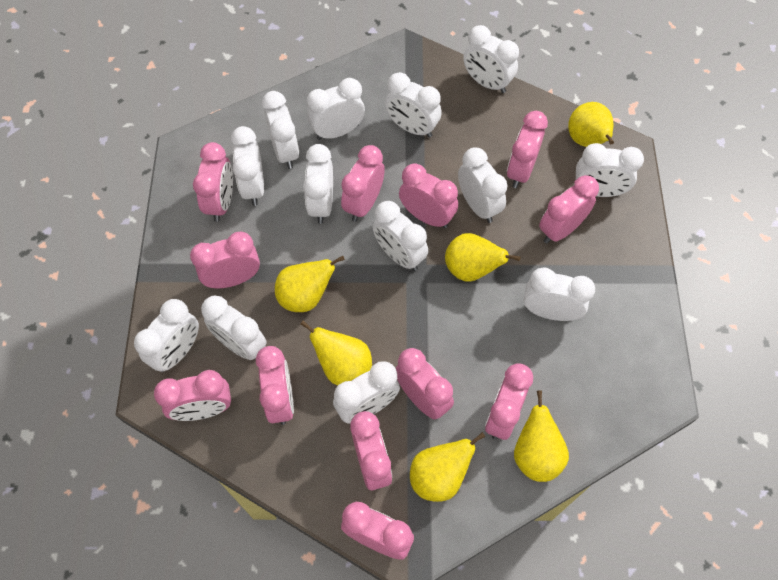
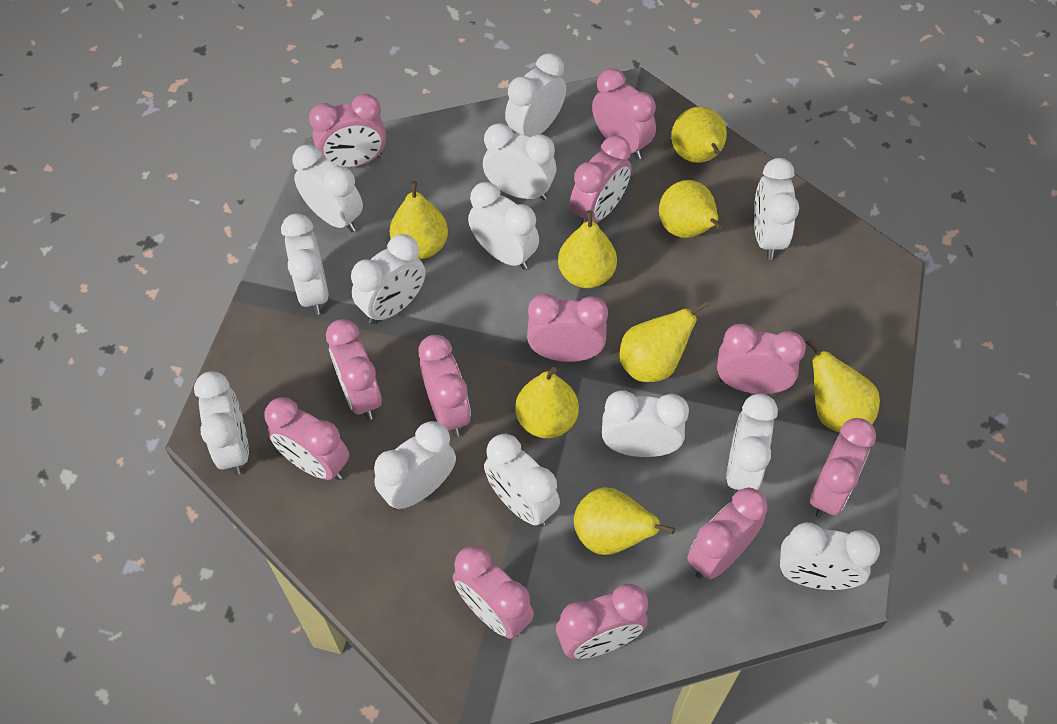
yellow pear: [275,256,345,312] [300,320,372,385] [410,432,486,502] [445,233,521,282] [514,390,569,482] [568,102,614,147] = 6 -> [390,181,448,259] [515,367,579,438] [558,210,617,288] [574,487,675,555] [620,301,709,382] [659,180,723,238] [671,106,727,163] [806,338,880,433] = 8

